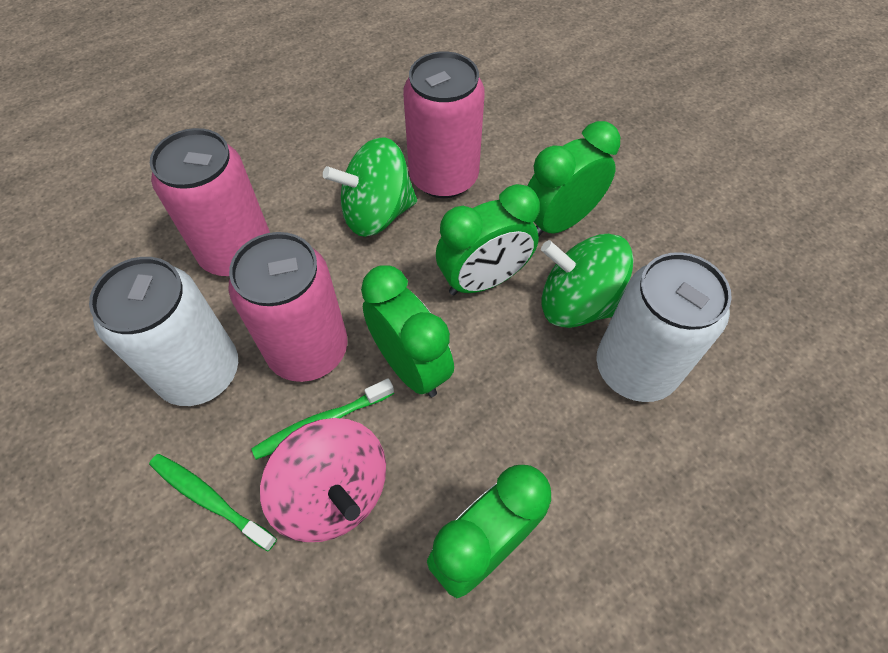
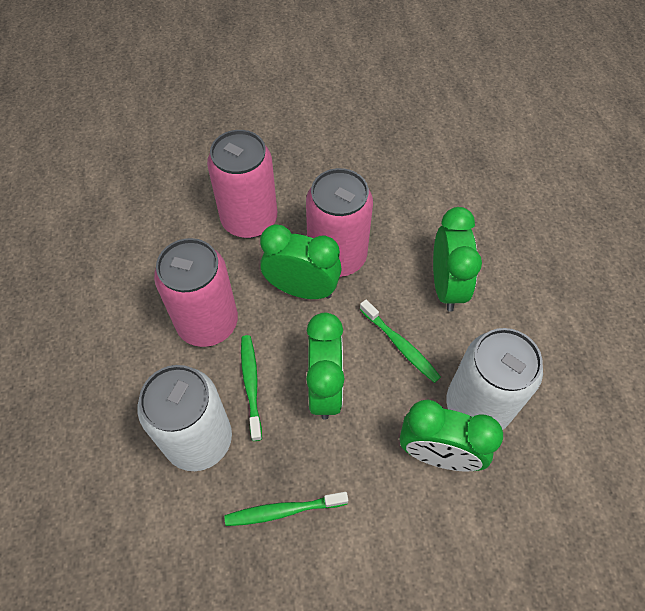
green spinning top: [323,137,417,237] [541,234,634,328] = 2 -> none = 0
green toothbrush: [149,454,277,551] [251,378,394,460] = 2 -> [224,492,348,526] [241,335,262,441] [360,300,441,383] = 3
pink spinning top: [260,418,386,542] = 1 -> none = 0

